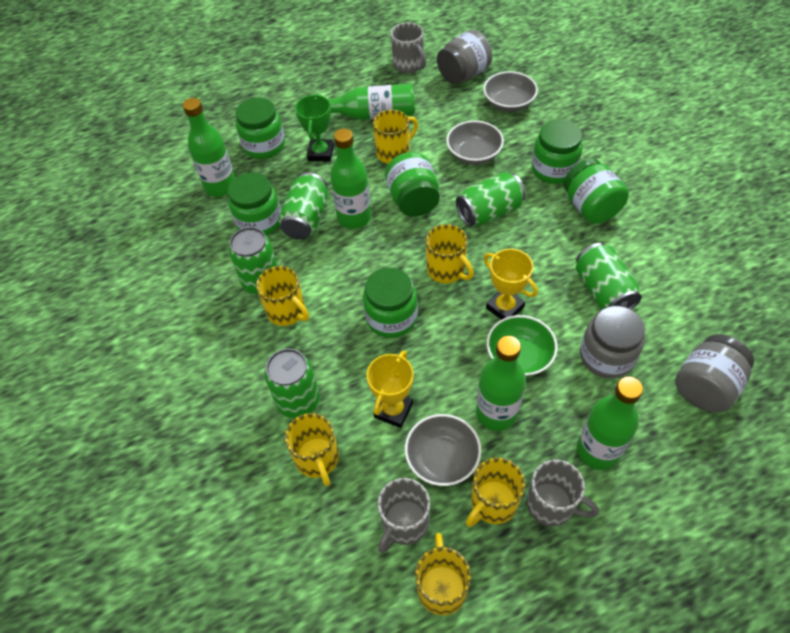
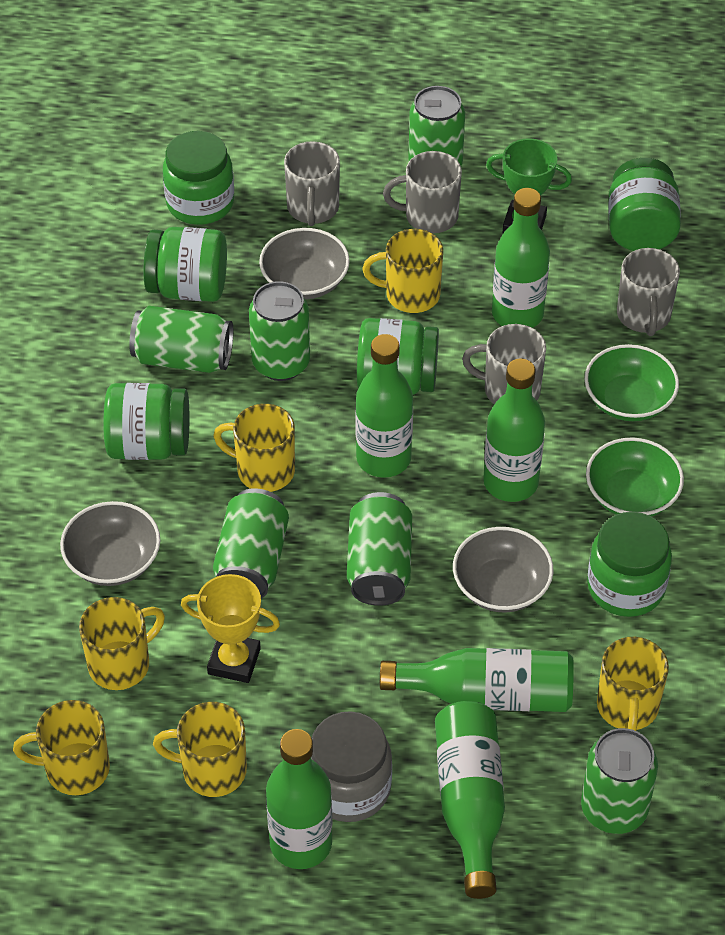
green bottle: [183,98,235,197] [328,84,415,120] [330,129,371,229] [476,336,526,431] [577,376,643,470] = 5 -> [266,729,332,869] [356,334,413,478] [380,648,574,712] [435,701,505,899] [483,358,545,502] [492,188,550,328] = 6
green bowl: [487,315,558,376] = 1 -> [585,344,679,421] [586,437,684,517] = 2
green can: [229,227,278,294] [265,348,320,418] [278,172,328,240] [456,172,526,227] [576,243,642,310] = 5 -> [129,306,233,373] [213,488,289,599] [249,281,310,381] [347,492,412,606] [408,86,465,166] [581,728,658,834] = 6
grey jar: [437,30,492,84] [580,306,645,379] [675,334,754,412] = 3 -> [311,711,392,822] = 1
grey mug: [378,478,430,553] [391,22,426,74] [527,459,599,527] = 3 -> [284,141,340,226] [383,151,462,233] [462,324,546,404] [617,248,680,336] = 4
yellow trophy: [366,350,414,428] [483,249,538,320] = 2 -> [181,574,280,683] = 1

